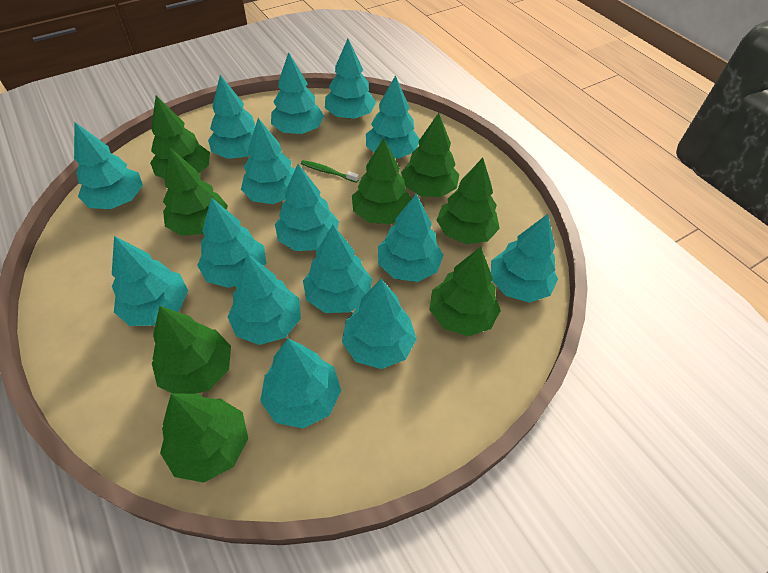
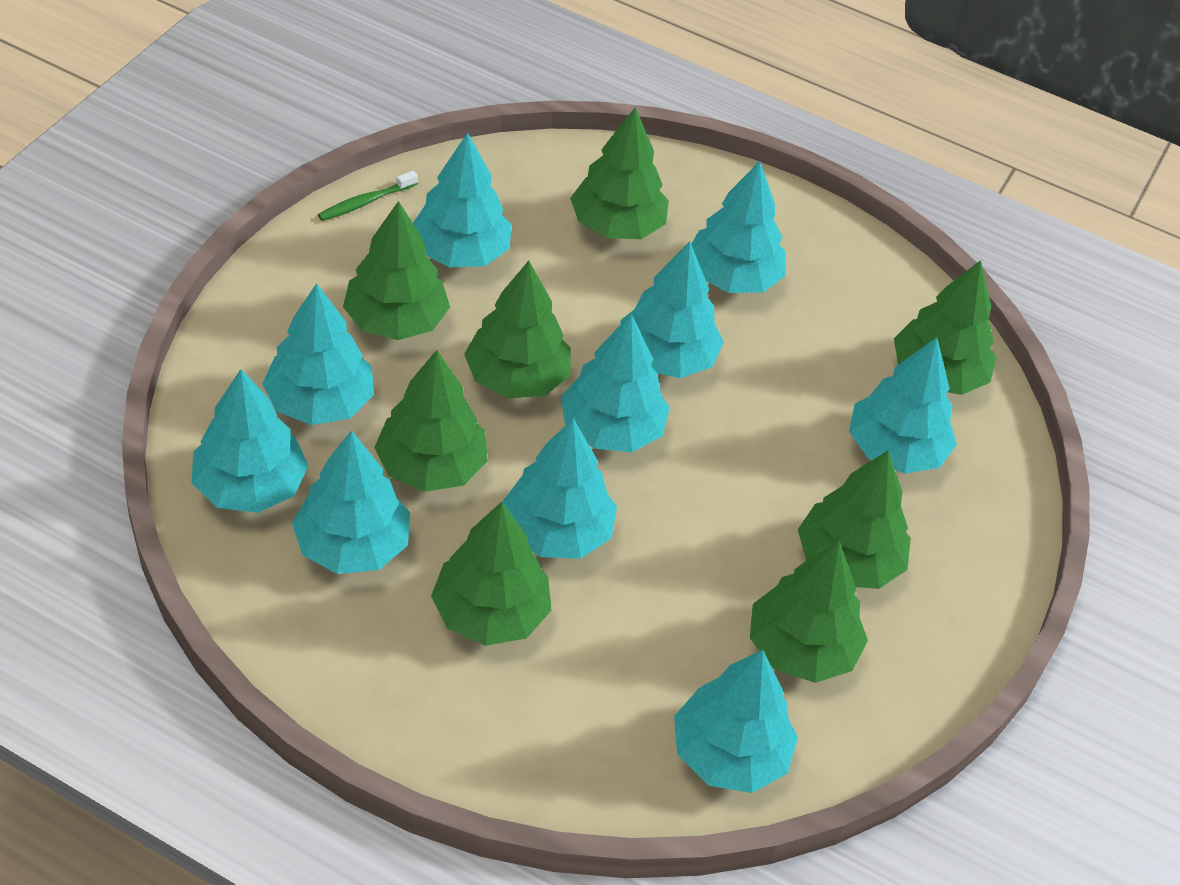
turquoise tree: [74,122,143,209] [112,236,188,326] [197,198,266,288] [208,75,255,159] [228,254,301,345] [241,118,295,204] [260,339,341,428] [271,52,324,134] [275,164,339,251] [303,225,372,313] [325,39,376,119] [342,279,417,369] [366,75,420,159] [378,193,443,282] [491,214,558,303] = 15 -> [191,369,309,513] [262,283,374,425] [292,430,410,574] [413,133,512,267] [502,419,617,559] [561,314,670,452] [621,241,724,378] [674,650,798,793] [691,161,786,293] [849,337,957,474] = 10

